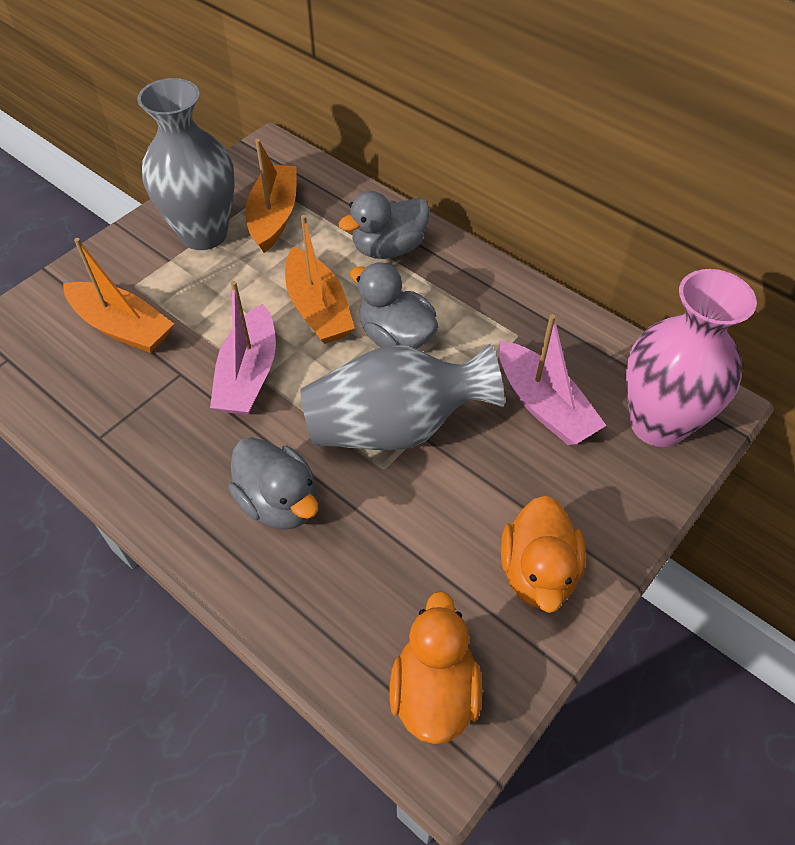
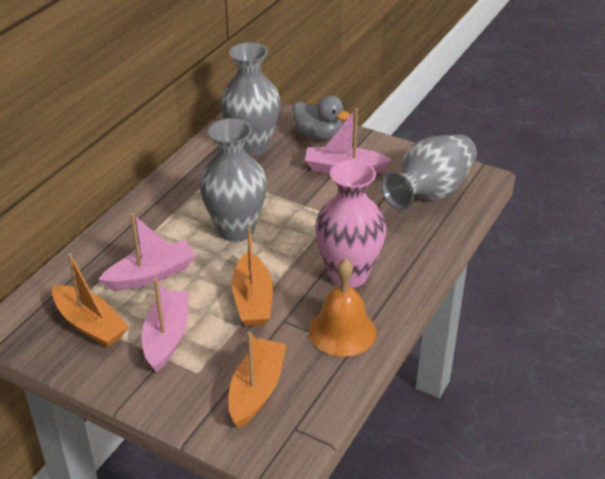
grey duck: [228,437,318,530] [338,191,430,259] [350,262,438,349] = 3 -> [293,95,350,140] = 1
grey vase: [137,78,235,250] [301,344,505,450] = 2 -> [199,118,267,242] [220,42,281,156] [381,134,477,210] = 3
orange bell: none = 0 -> [309,258,376,357] = 1
orange duck: [389,591,483,744] [501,496,586,613] = 2 -> none = 0
pink boat: [210,281,276,415] [498,314,606,445] = 2 -> [98,213,196,290] [142,279,189,372] [305,108,392,174] = 3

